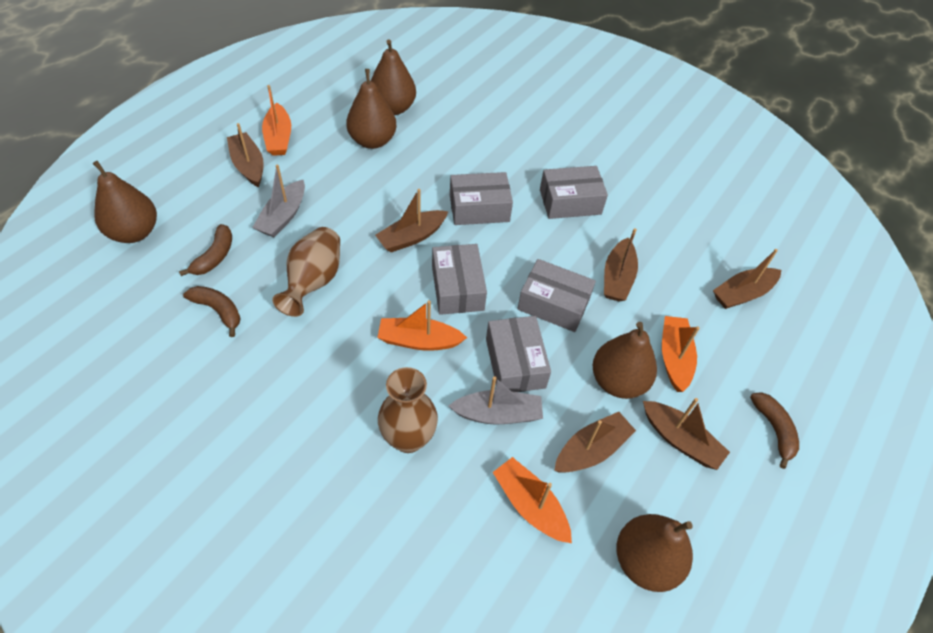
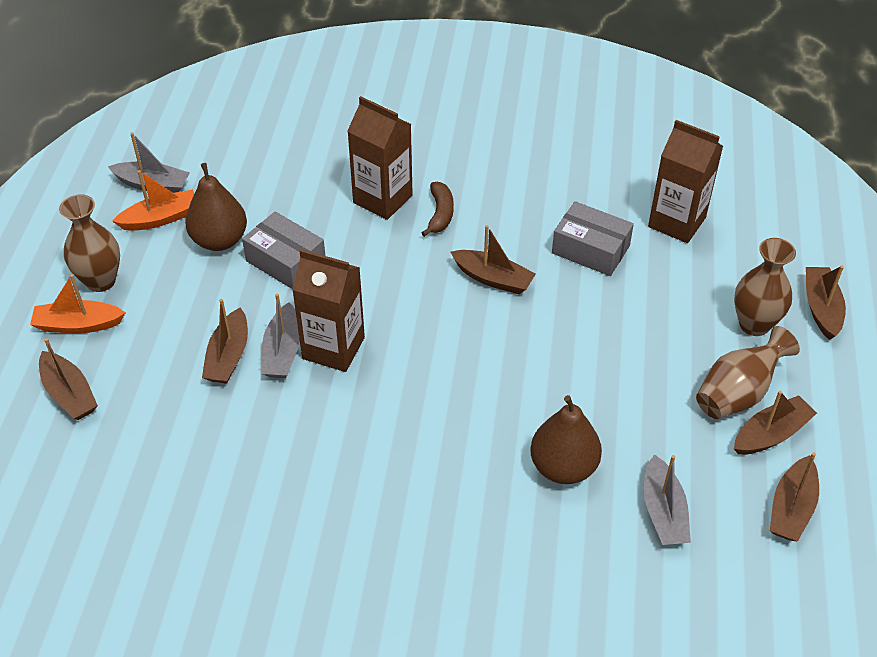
brown banana: [179,224,232,276] [183,286,241,337] [750,392,799,469] = 3 -> [422,182,454,237] = 1
brown carton: none = 0 -> [292,249,365,372] [348,96,413,220] [648,120,723,243] = 3
brown pear: [93,161,157,243] [346,69,396,149] [371,40,416,115] [593,322,657,399] [617,514,693,592] = 5 -> [185,163,247,251] [530,395,602,484] = 2
brown vase: [272,227,340,317] [378,367,438,453] = 2 -> [59,194,120,292] [696,326,800,419] [734,238,796,336] = 3
grey boat: [252,165,305,237] [449,376,543,424] = 2 -> [108,132,190,193] [262,294,300,378] [644,454,691,545] = 3
grey box: [432,244,487,315] [450,172,513,225] [486,316,551,392] [517,259,596,332] [540,166,608,219] = 5 -> [242,212,325,289] [552,201,634,276] = 2
orange boat: [262,85,291,156] [377,300,467,351] [493,457,572,543] [662,316,700,392] = 4 -> [30,274,126,333] [112,170,194,231] = 2

